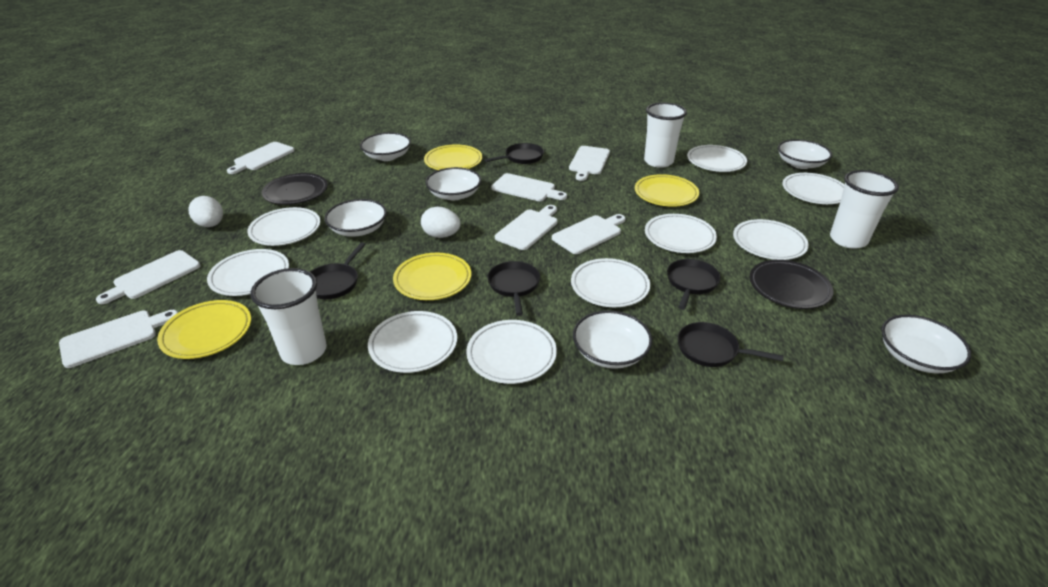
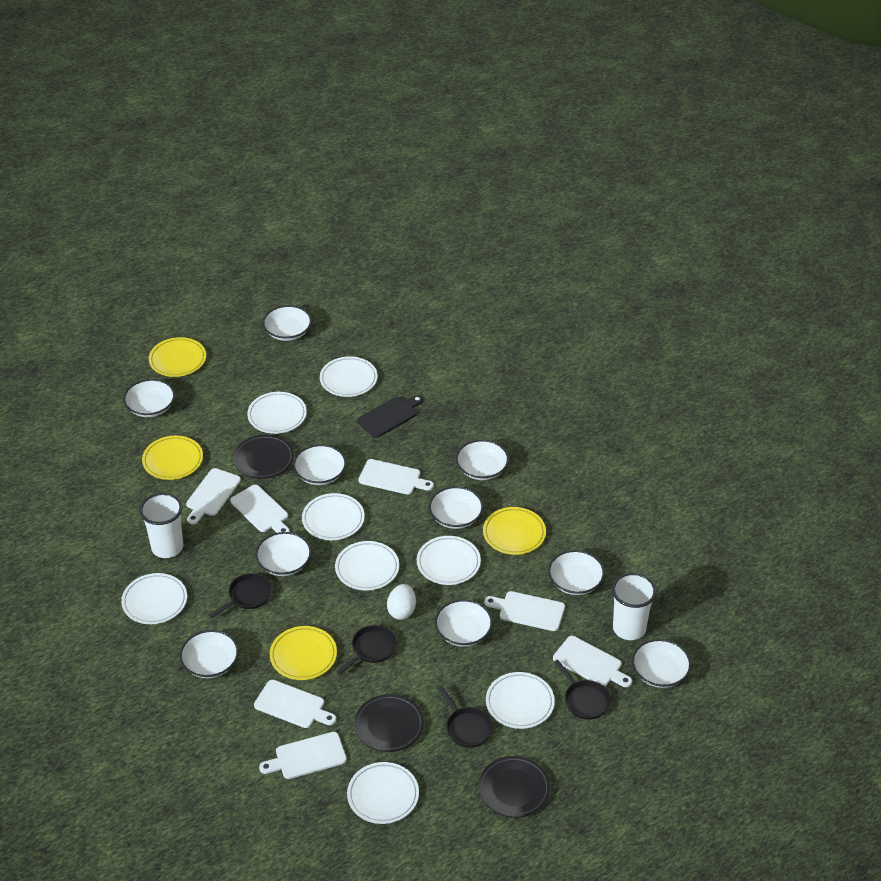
black cutting board: none = 0 -> [357,395,423,438] = 1
black pan: [311,242,366,299] [485,143,544,164] [488,261,540,316] [667,259,721,310] [678,322,784,367] = 5 -> [209,573,272,618] [336,625,397,675] [437,686,493,748] [554,660,611,720] = 4
black plate: [262,173,328,205] [749,260,834,309] = 2 -> [233,435,294,479] [354,694,424,752] [479,756,550,818] = 3
white bowl: [324,199,387,237] [360,132,411,161] [425,167,481,200] [573,310,652,369] [778,139,832,169] [881,315,971,374] = 6 -> [123,379,175,417] [180,630,239,678] [255,532,311,576] [263,305,312,341] [293,444,346,485] [429,486,483,529] [435,599,493,647] [456,440,509,480] [548,550,605,595] [632,639,691,688] = 10
white cup: [251,268,327,365] [644,102,687,168] [830,170,899,249] = 3 -> [139,493,183,558] [612,573,657,640] = 2
white egg: [189,196,223,227] [421,207,461,238] = 2 -> [387,584,416,620] = 1
white plate: [207,249,289,296] [247,207,320,246] [368,311,457,373] [466,320,557,384] [571,258,650,307] [645,214,717,253] [687,145,747,172] [733,219,809,260] [782,173,844,204] = 9 -> [121,573,187,624] [247,392,307,434] [302,493,365,540] [320,356,378,397] [335,541,399,591] [347,762,419,824] [417,536,481,585] [486,672,555,729] = 8

